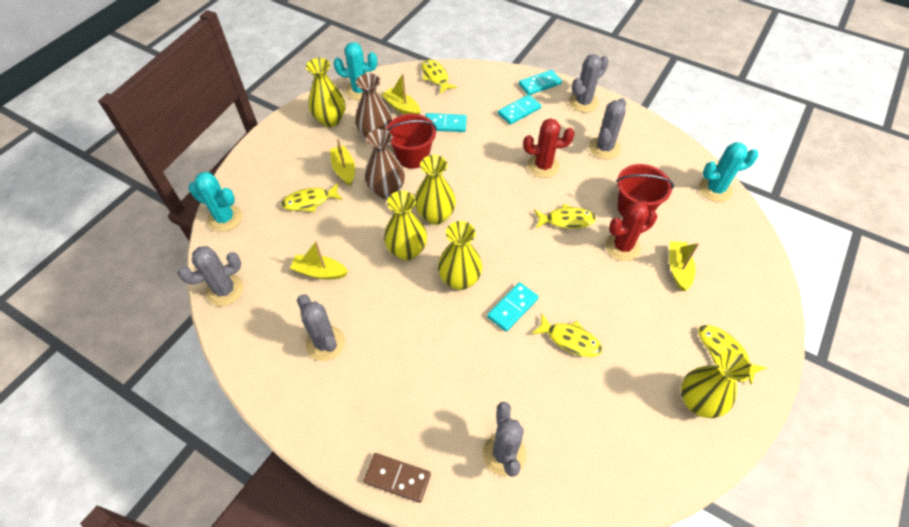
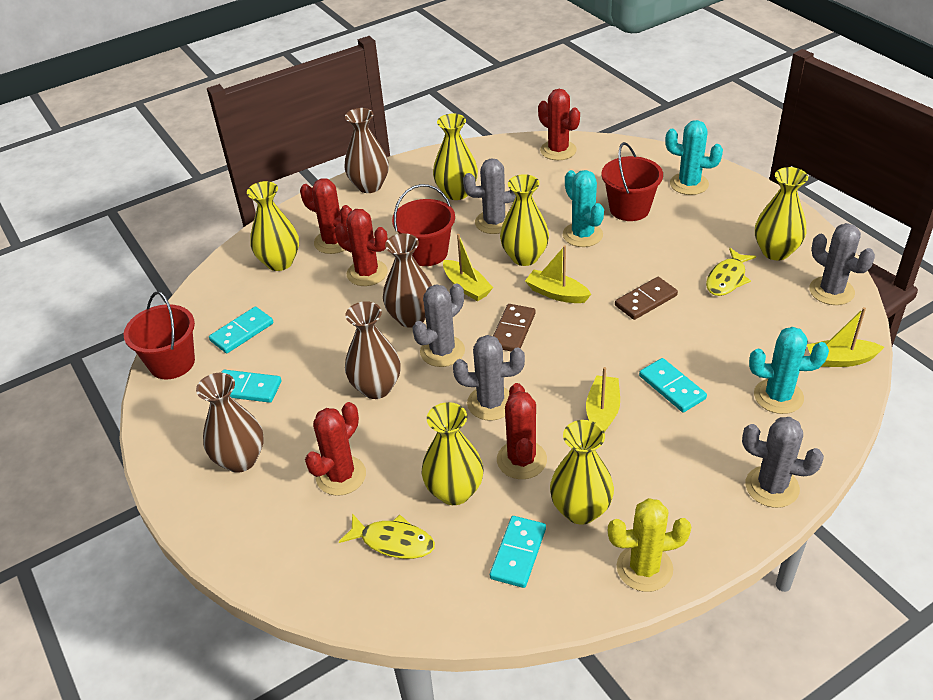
brown domino: [364,453,431,503] = 1 -> [493,304,536,351] [615,277,678,320] = 2
brown vase: [355,73,393,138] [365,129,405,199] = 2 -> [196,373,264,473] [344,108,389,193] [345,301,401,399] [383,233,432,328] = 4
red bucket: [386,114,437,169] [616,164,674,216] = 2 -> [124,291,195,379] [392,184,455,266] [601,142,663,221] = 3
red cactus: [523,118,574,178] [605,201,657,261] = 2 -> [300,178,352,254] [305,402,366,496] [335,209,388,286] [497,383,547,479] [538,89,580,160] = 5
yellow cactus: none = 0 -> [608,498,691,592] = 1
yellow fish: [281,183,343,212] [422,59,457,94] [532,314,602,357] [534,204,596,229] [698,325,767,385] = 5 -> [339,513,435,559] [706,248,756,296] = 2
yellow vase: [306,58,346,127] [384,191,427,260] [415,155,456,225] [438,221,482,290] [681,350,752,418] = 5 -> [247,181,299,271] [422,402,483,505] [433,114,478,200] [500,174,549,266] [550,420,614,525] [755,167,808,260] = 6

